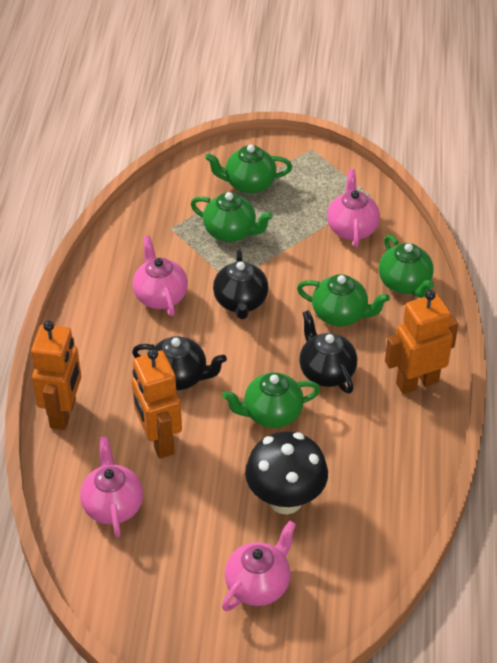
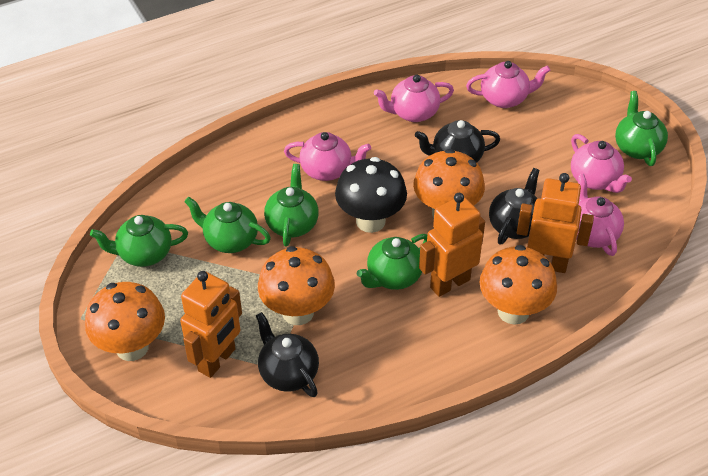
orange mushroom: none = 0 -> [85,282,165,361] [258,246,335,325] [413,149,485,218] [479,245,557,325] = 4
pink teapot: [80,436,143,537] [132,235,188,316] [222,521,296,611] [327,169,380,247] = 4 -> [284,132,371,181] [374,75,454,122] [466,61,550,108] [571,134,632,193] [576,174,624,256] = 5

